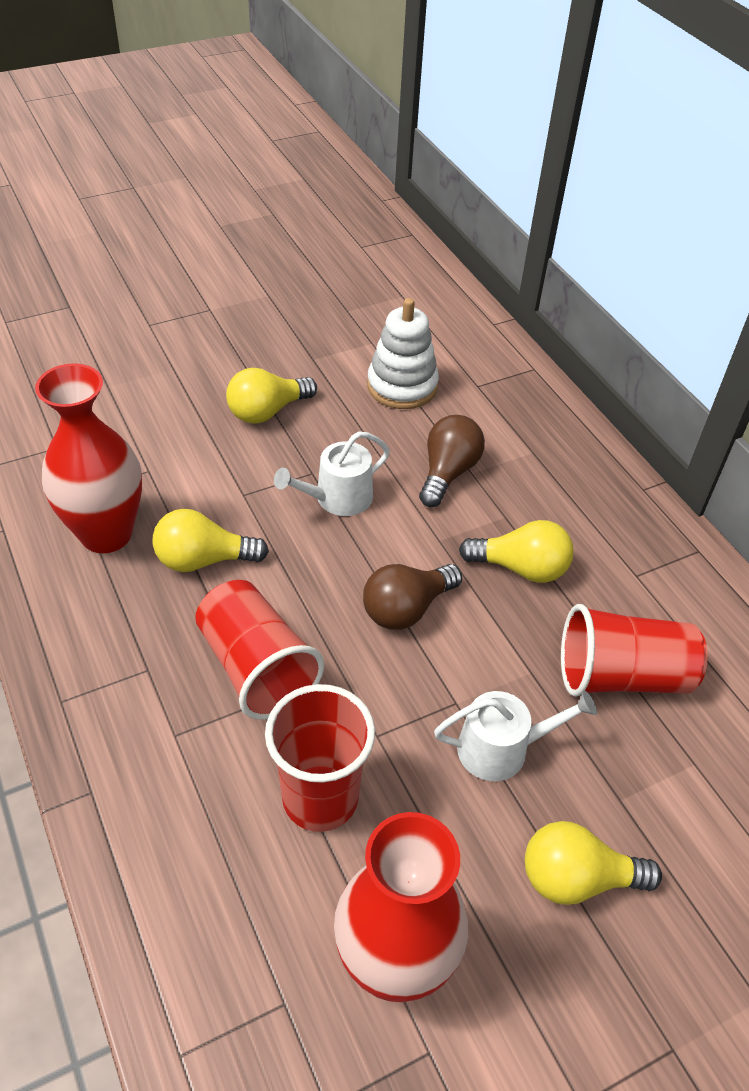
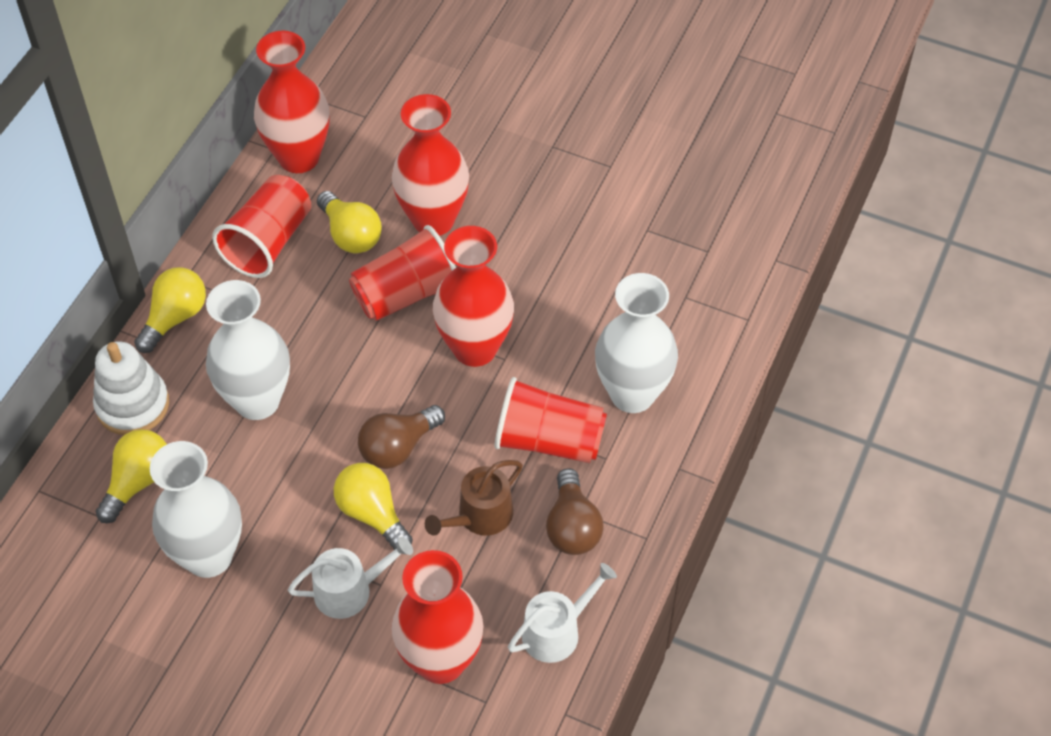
brown watering can: none = 0 -> [425,460,523,536] = 1
red vase: [35,363,142,553] [334,812,468,1002] = 2 -> [254,31,329,173] [391,550,483,684] [392,94,469,236] [433,226,514,367] = 4
white vase: none = 0 -> [150,441,242,578] [206,280,290,420] [595,273,678,413] = 3

